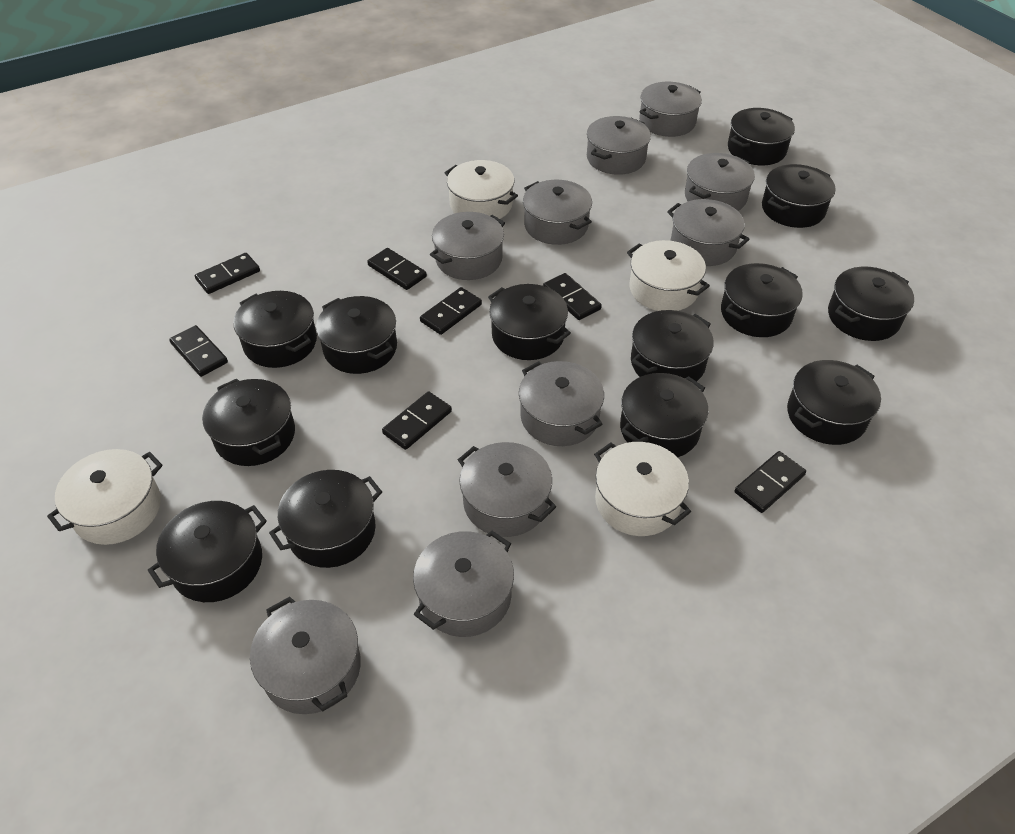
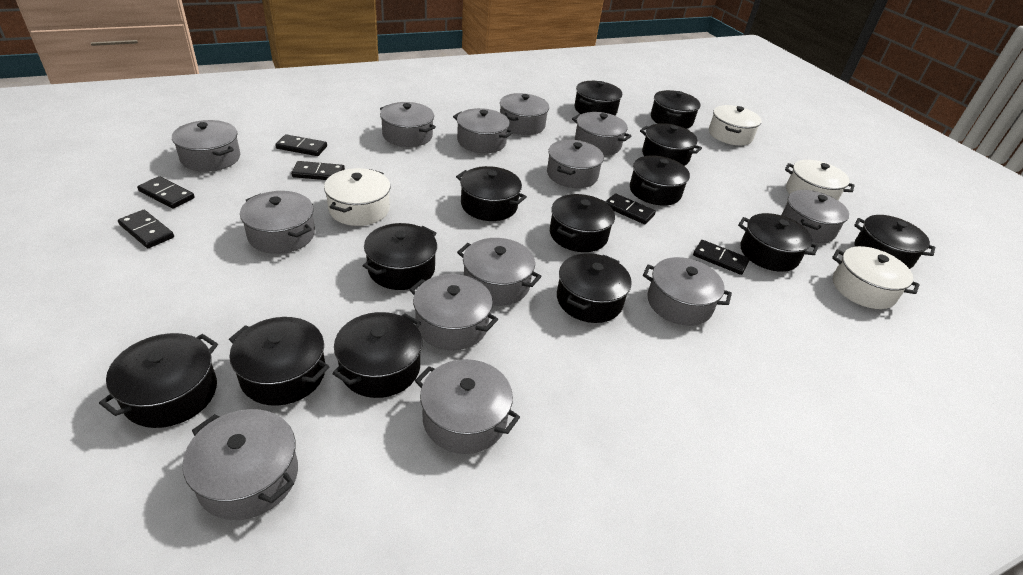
black domino: [169,325,228,377] [195,253,260,294] [367,248,427,290] [382,391,452,450] [420,287,482,335] [543,273,602,320] [735,451,806,513] = 7 -> [118,210,174,248] [137,176,195,209] [275,134,327,156] [291,161,345,180] [606,193,656,224] [693,240,750,275] = 6
grey pot: [250,597,361,714] [413,531,514,637] [430,212,505,280] [458,442,556,537] [519,361,604,446] [523,180,592,245] [587,116,651,175] [639,82,702,137] [667,199,750,266] [685,153,755,211] = 10 -> [172,120,240,172] [182,409,298,520] [240,191,315,254] [380,102,436,147] [409,274,498,350] [415,359,520,454] [453,108,514,153] [457,238,542,306] [500,93,549,135] [547,140,604,188] [572,112,632,155] [643,257,732,326] [781,190,849,243] = 13

